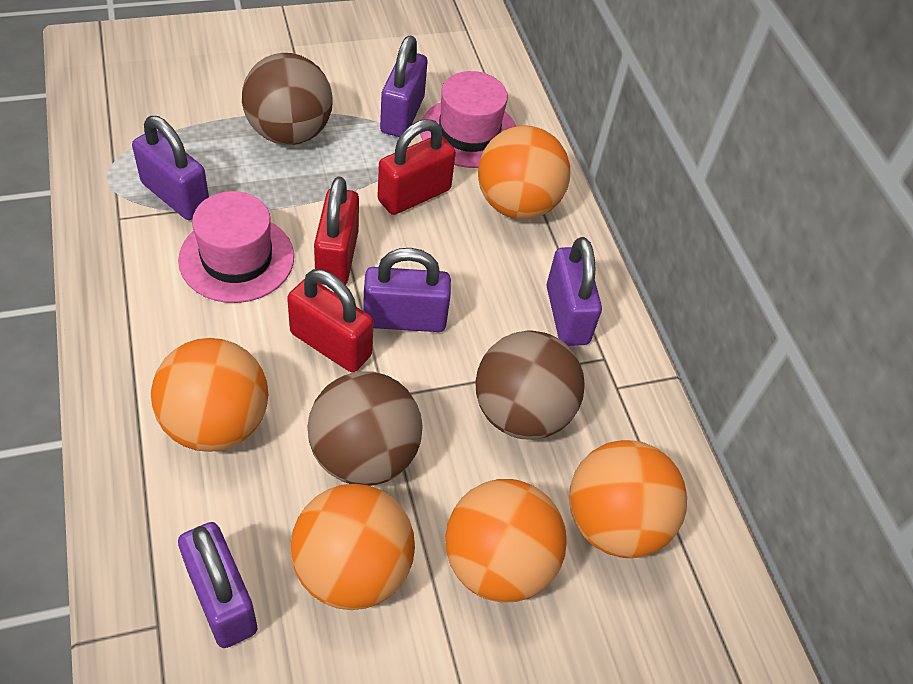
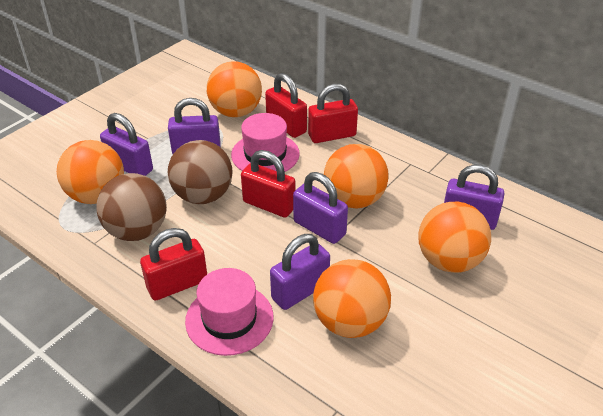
brown ball: [242,53,333,145] [307,371,423,486] [475,331,585,440] = 3 -> [97,173,167,241] [168,140,233,204] = 2
red padlock: [287,269,374,372] [314,176,359,285] [377,119,456,215] = 3 -> [140,228,207,301] [241,150,296,218] [265,73,307,138] [308,84,358,143] = 4

